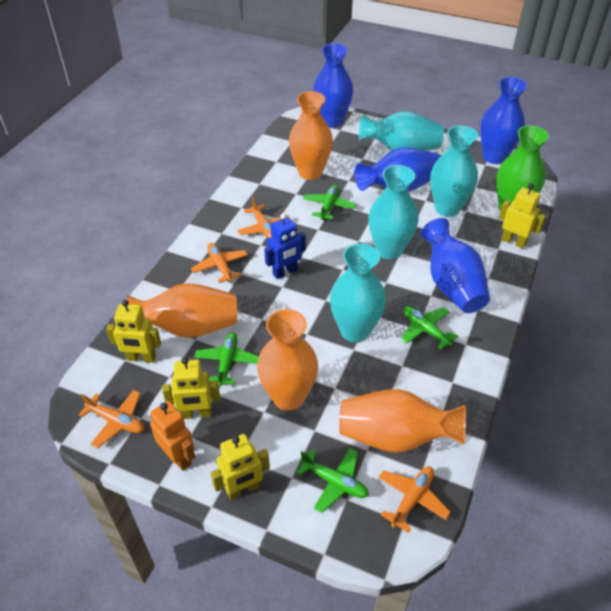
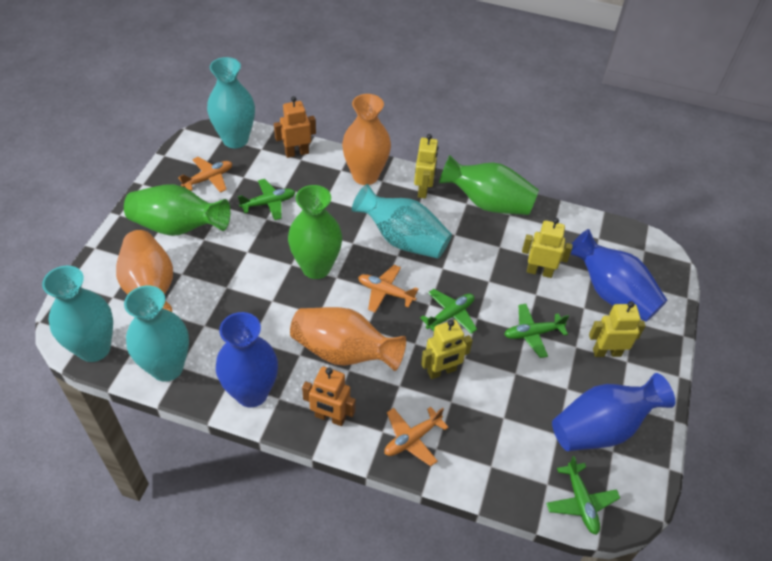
blue robot: [264,213,306,279] = 1 -> none = 0
blue vase: [313,43,353,127] [354,148,440,192] [421,218,490,313] [480,77,527,164] = 4 -> [216,312,278,407] [552,373,675,451] [570,229,667,322] = 3
green vase: [496,126,549,212] = 1 -> [124,184,230,236] [288,185,342,279] [439,155,539,215] = 3
orange plane: [79,390,144,448] [191,243,248,283] [237,197,291,238] [378,467,451,533] = 4 -> [178,157,232,193] [358,265,418,312] [384,407,449,466] = 3
orange robot: [150,401,195,471] = 1 -> [274,96,316,158] [302,366,356,426] = 2
orange vase: [127,283,237,338] [257,309,318,411] [289,91,333,180] [339,389,466,453] = 4 -> [116,230,173,312] [290,307,406,371] [342,94,391,185] = 3

